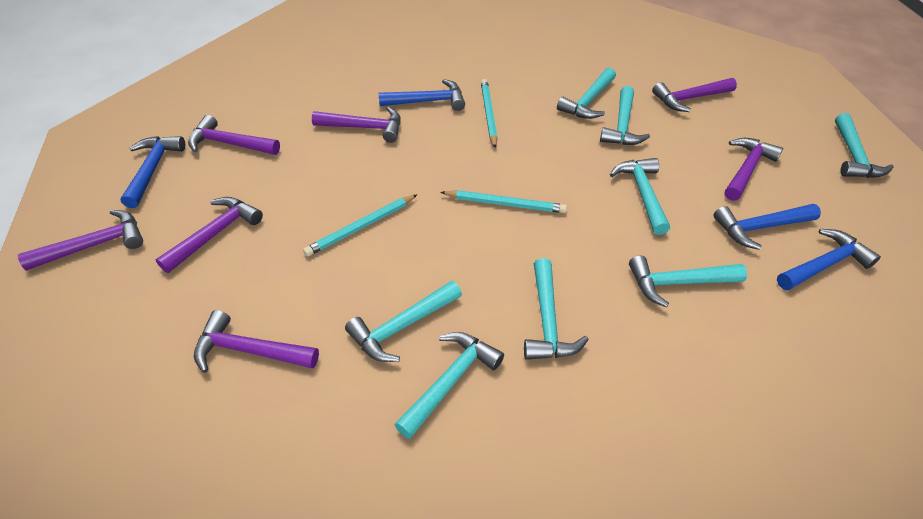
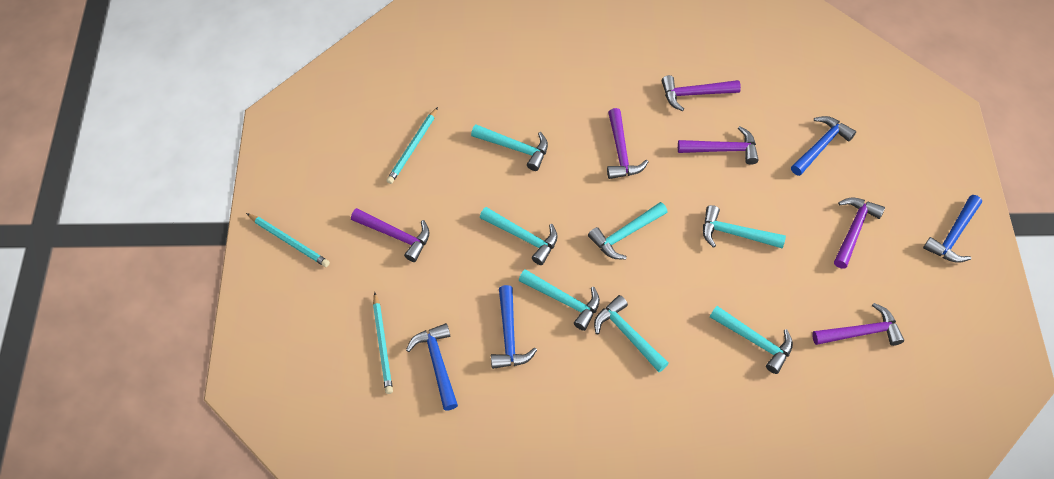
purple hammer: [18,210,143,270] [155,197,263,273] [188,115,280,155] [194,310,319,373] [312,107,401,143] [652,78,737,112] [725,138,783,201] = 7 -> [351,208,430,262] [607,108,648,179] [662,75,741,111] [678,126,759,165] [812,303,904,346] [834,198,885,269] = 6
turquoise hammer: [345,281,462,362] [394,332,504,439] [524,258,589,360] [557,68,616,119] [600,86,650,145] [610,158,670,235] [629,256,747,308] [835,113,894,178] = 8 -> [471,124,548,171] [480,207,558,265] [519,269,600,331] [588,202,667,259] [594,295,669,372] [703,205,786,248] [710,306,793,374] = 7

